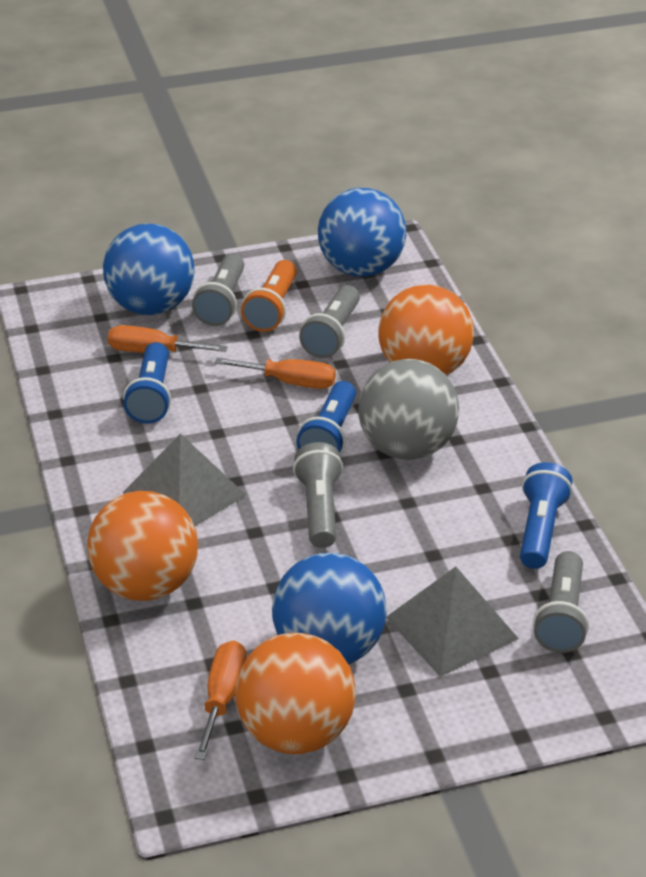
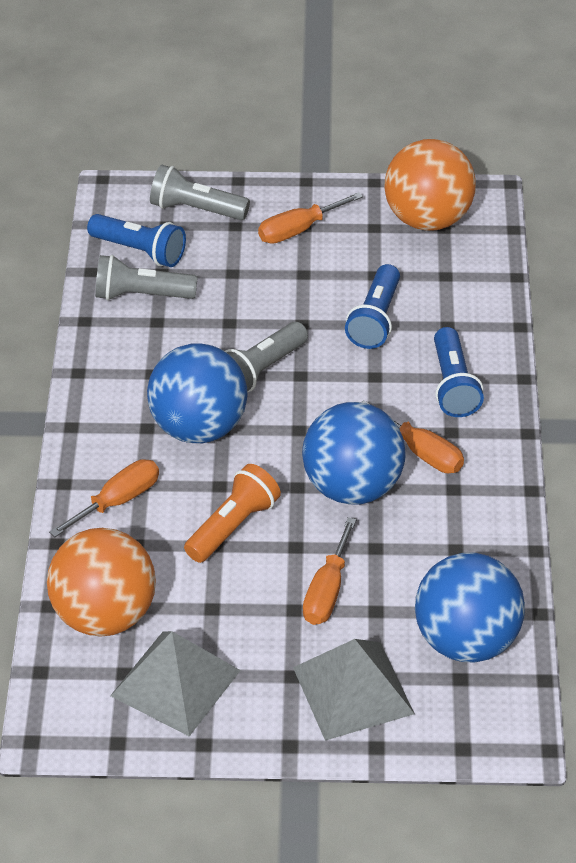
grey ball: [358,359,459,460] = 1 -> none = 0
grey flashlight: [192,254,244,326] [293,442,343,548] [299,285,360,358] [533,551,589,653] = 4 -> [95,255,198,301] [150,165,250,220] [225,322,308,392] = 3
orange ball: [87,491,198,601] [236,633,356,754] [378,285,474,376] = 3 -> [47,528,156,637] [384,139,476,231] = 2
orange screwdriver: [108,325,228,353] [194,641,246,760] [215,358,336,389] = 3 -> [49,459,159,537] [258,192,363,244] [303,517,356,625] [361,400,464,473] = 4

